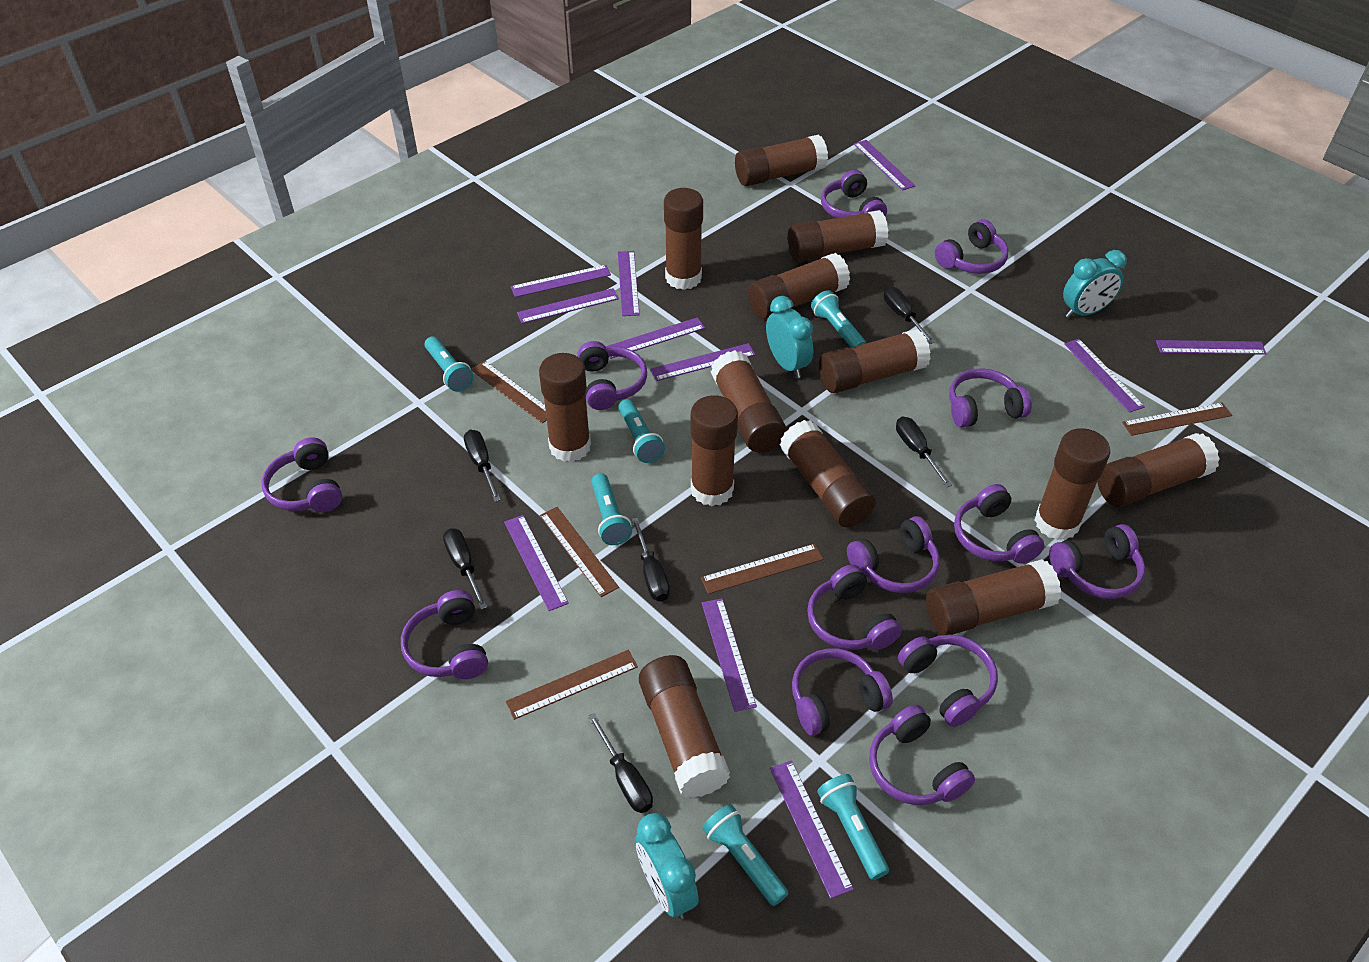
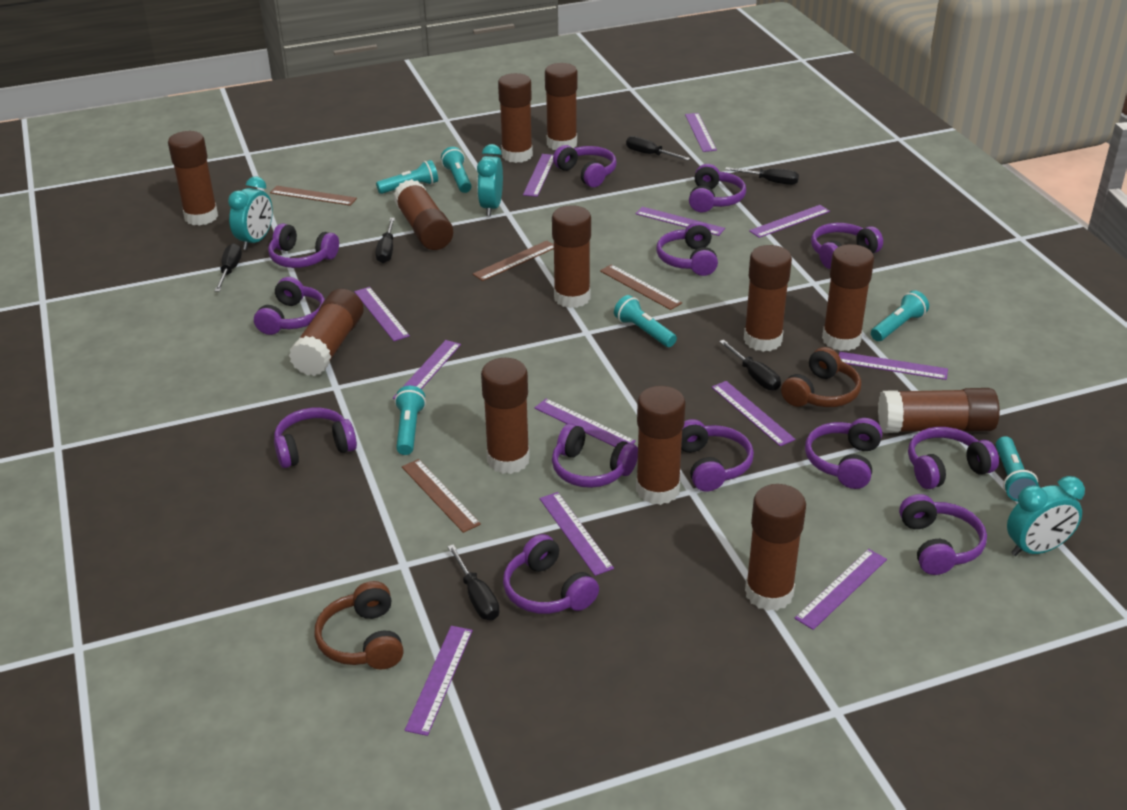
brown glue stick: [539,353,591,462] [639,655,730,798] [664,188,703,290] [690,395,738,506] [711,350,786,453] [735,135,828,186] [748,253,850,319] [780,420,876,527] [788,210,888,262] [819,329,931,393] [926,559,1061,635] [1034,428,1110,540] [1097,433,1220,507] = 13 -> [168,131,218,226] [289,289,364,376] [394,179,453,250] [481,358,530,474] [498,73,533,163] [545,63,578,150] [552,205,591,308] [636,386,686,505] [744,245,792,352] [745,484,806,611] [822,244,874,351] [878,388,1000,433] = 12
brown headphones: none = 0 -> [315,581,404,670] [781,347,861,407] = 2
brown ruler: [471,361,547,424] [506,650,638,720] [540,507,619,597] [701,544,823,594] [1122,403,1232,436] = 5 -> [270,186,357,206] [402,459,481,533] [473,241,554,281] [600,264,682,310] = 4
purple ruler: [504,515,569,611] [511,265,611,297] [517,288,619,324] [605,317,705,359] [618,251,640,316] [650,343,756,381] [702,598,757,712] [770,760,854,899] [854,140,915,190] [1064,339,1145,413] [1156,340,1267,355] = 11 -> [354,287,410,341] [393,340,461,399] [405,626,473,736] [523,154,554,197] [535,398,636,447] [540,492,614,576] [635,207,725,236] [685,113,717,152] [712,381,796,446] [749,205,830,238] [795,549,887,630] [839,352,948,380] = 12

